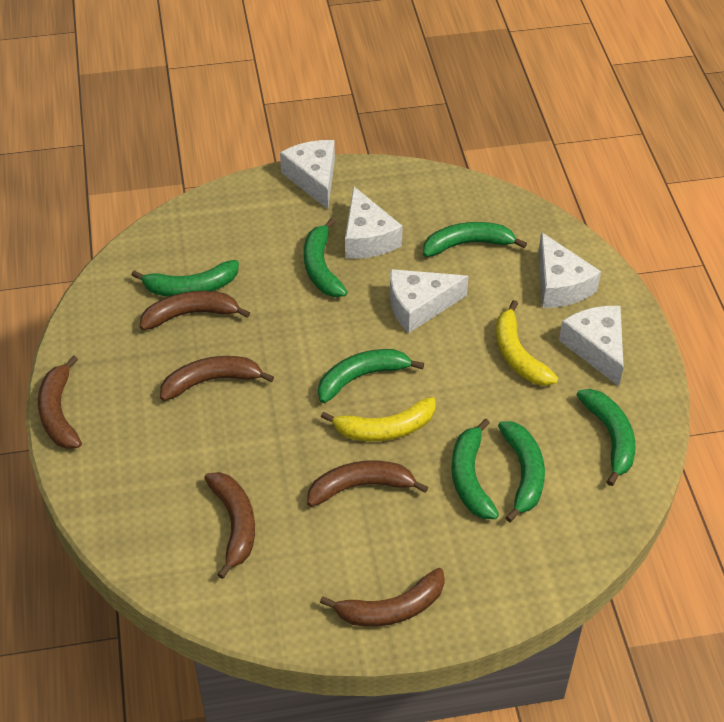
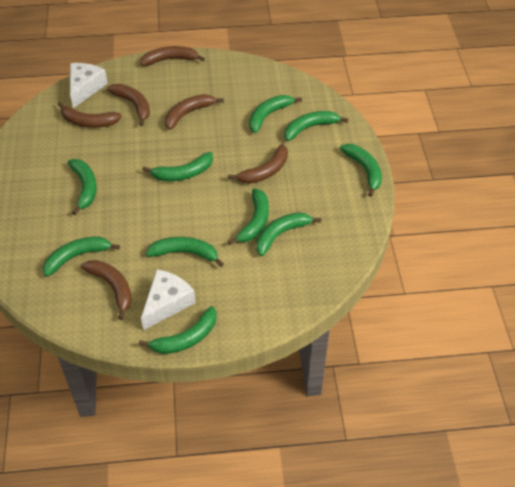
green banana: [132,260,239,297] [304,218,348,297] [318,349,424,403] [423,222,527,257] [451,419,499,519] [498,421,545,522] [577,389,635,486] = 7 -> [43,236,120,277] [68,159,97,215] [139,306,217,354] [142,152,213,181] [146,237,224,267] [228,188,269,245] [249,95,302,133] [256,212,321,256] [284,111,348,141] [340,144,382,197] = 10
white cheese: [280,140,335,209] [345,186,403,259] [390,269,469,333] [538,232,601,308] [559,306,624,386] = 5 -> [70,63,108,108] [141,269,196,330] = 2
yellow banana: [321,397,436,441] [496,300,558,386] = 2 -> none = 0

